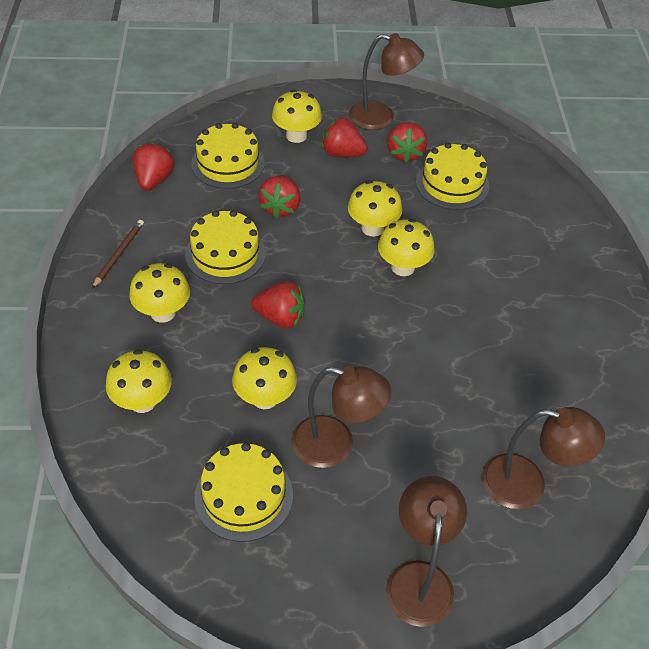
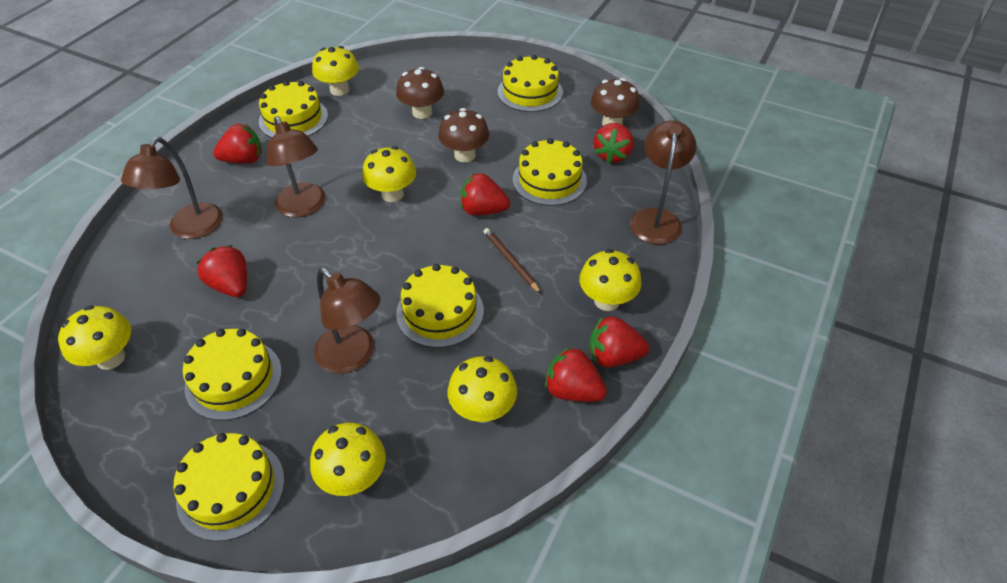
brown mushroom: none = 0 -> [396,67,444,119] [438,108,489,163] [591,78,640,126] = 3
red strawberry: [133,142,174,191] [251,281,305,328] [258,176,301,219] [322,117,368,157] [387,122,427,163] = 5 -> [197,245,247,297] [213,124,262,164] [460,173,510,216] [545,347,607,402] [589,316,649,368] [594,123,634,164] = 6
yellow cake: [185,210,266,284] [191,123,265,189] [194,443,293,542] [416,143,489,210] = 4 -> [173,433,285,541] [183,329,282,421] [259,81,328,138] [396,264,484,348] [498,55,563,112] [513,138,587,206] = 6

